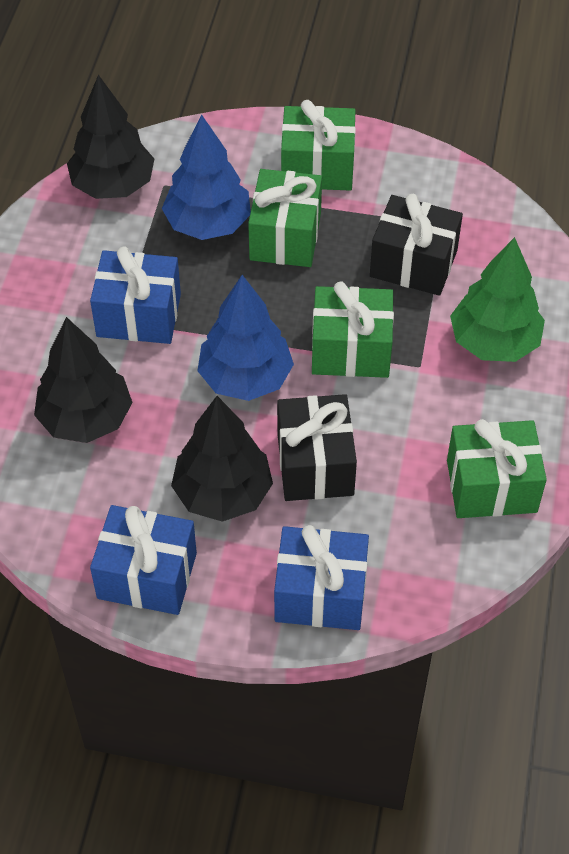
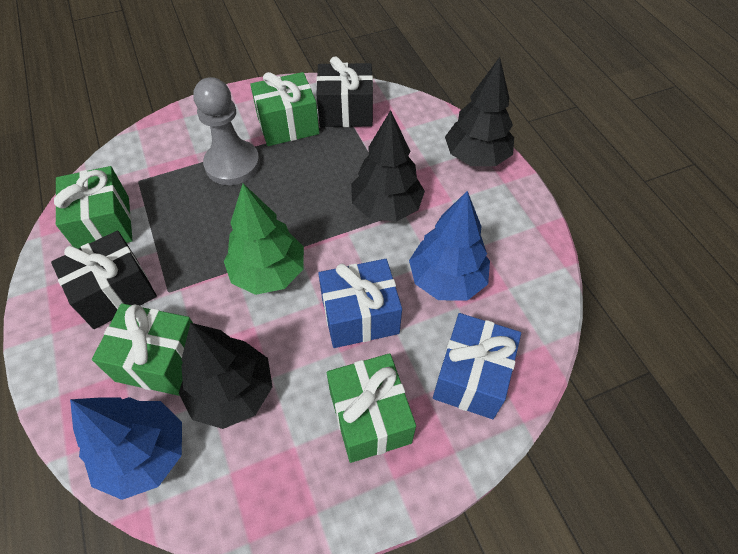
blue gift: [90,246,181,344] [90,505,197,615] [274,525,369,630] = 3 -> [318,259,402,348] [433,313,521,419] = 2
grey pawn: none = 0 -> [193,77,260,185] = 1

